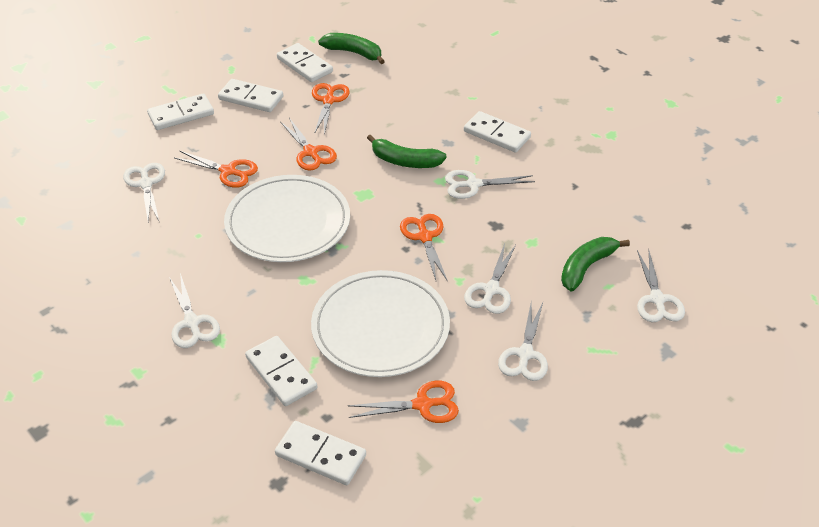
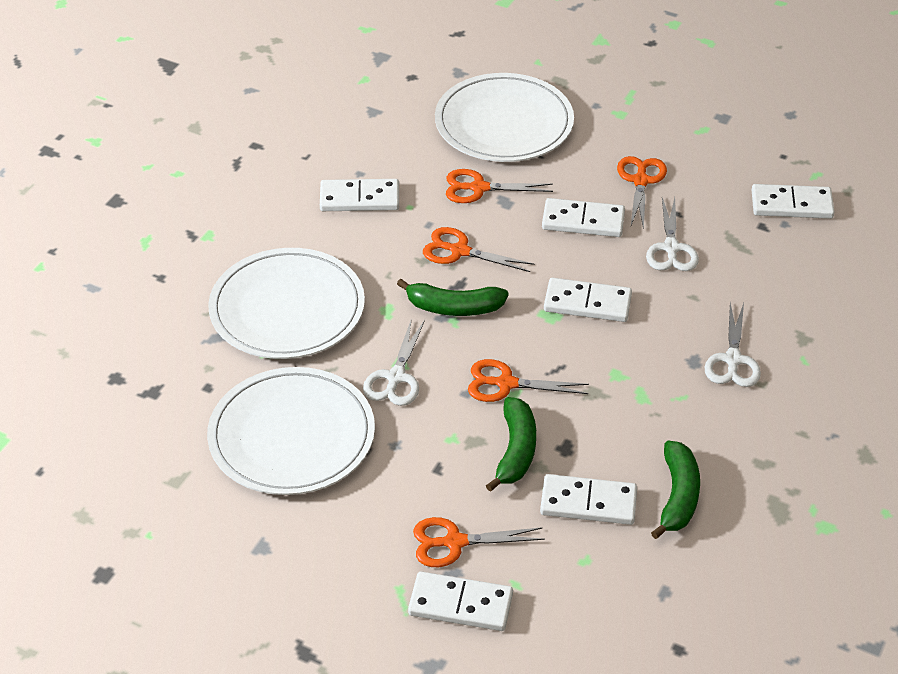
white plate: [224,175,350,262] [311,270,450,377] = 2 -> [207,367,375,495] [208,248,365,359] [435,73,574,162] = 3
white scissors: [123,163,165,223] [169,273,220,348] [445,170,535,199] [464,244,516,314] [498,303,548,381] [637,249,685,322] = 6 -> [363,318,425,406] [646,197,699,271] [704,303,761,387] = 3

